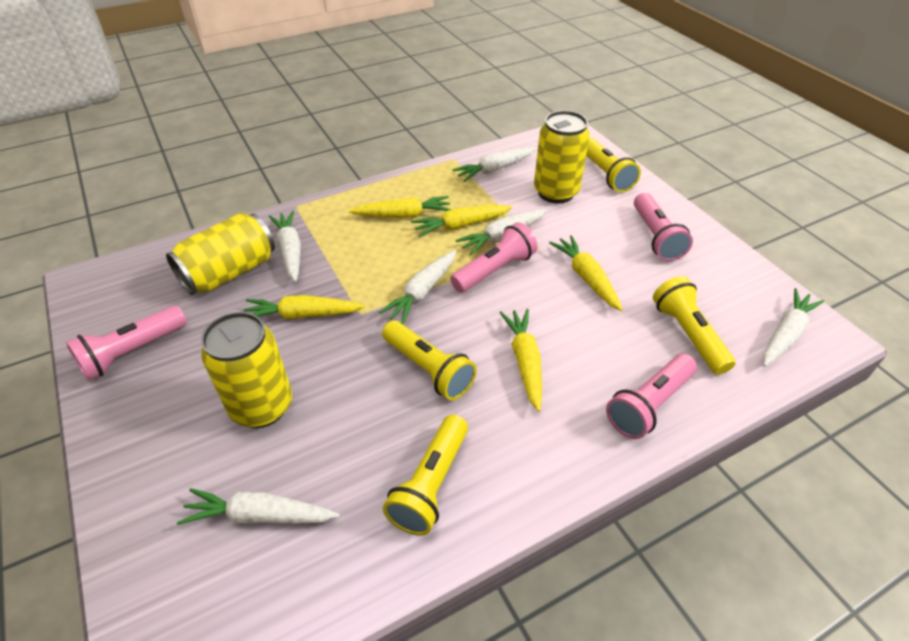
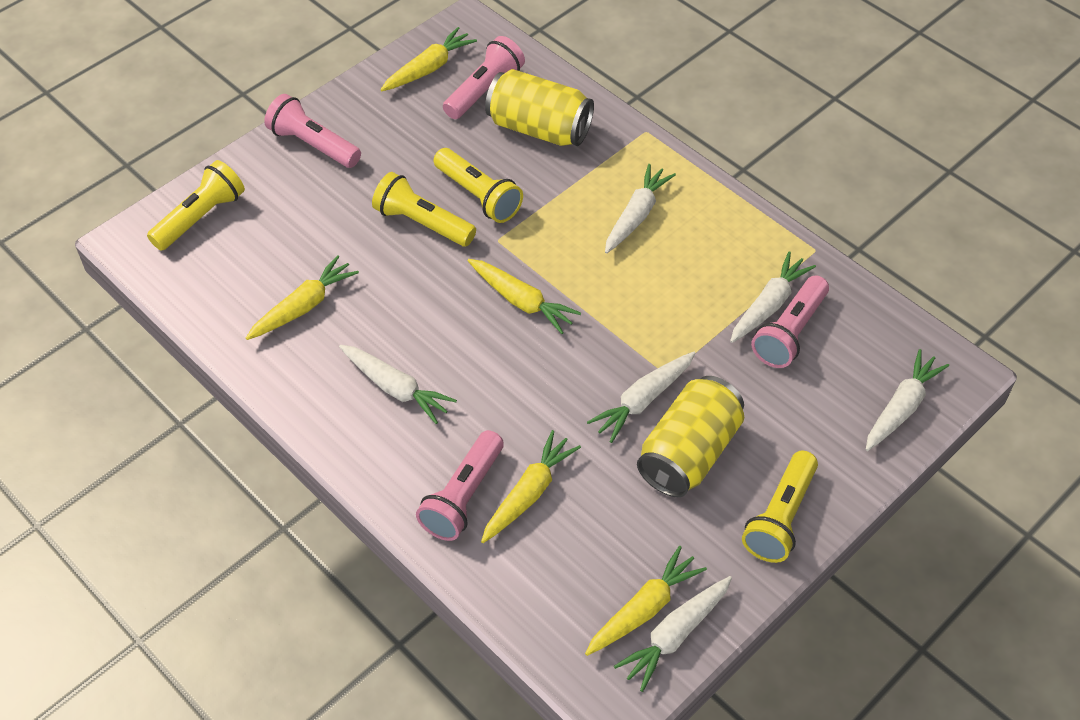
yellow can: [166,213,275,295] [201,312,292,428] [534,111,590,203] = 3 -> [485,69,594,146] [637,376,744,497] = 2

